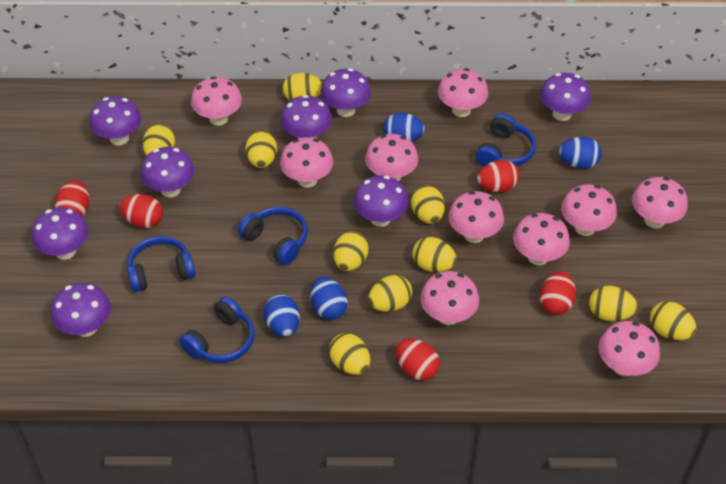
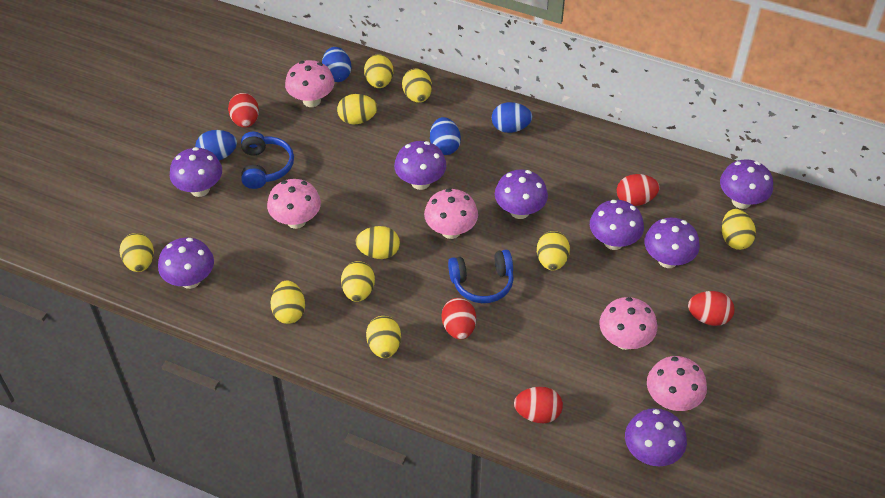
blue headphones: [127,236,196,292] [180,296,255,363] [238,207,308,265] [476,113,536,167] = 4 -> [241,132,294,189] [448,250,514,303] = 2
pink mushroom: [191,76,242,126] [280,137,333,188] [365,134,418,181] [420,271,479,325] [438,68,488,117] [448,191,504,243] [513,213,570,265] [561,184,617,236] [598,321,660,377] [632,177,688,228] = 10 -> [267,179,321,229] [285,60,334,107] [424,189,478,239] [599,297,657,350] [647,356,707,411] = 5

